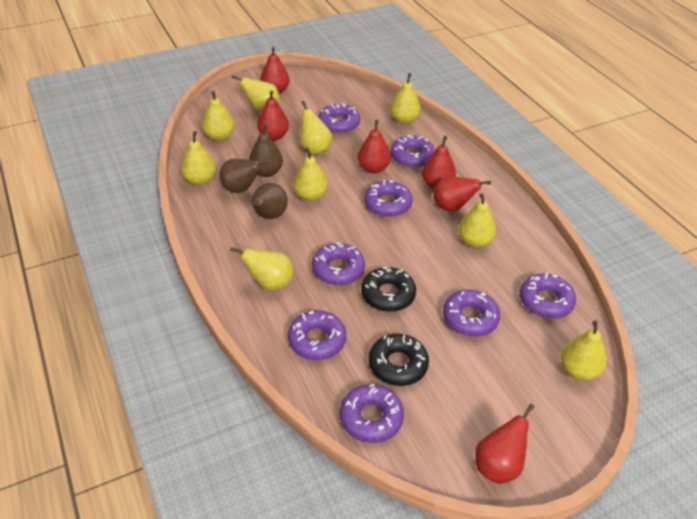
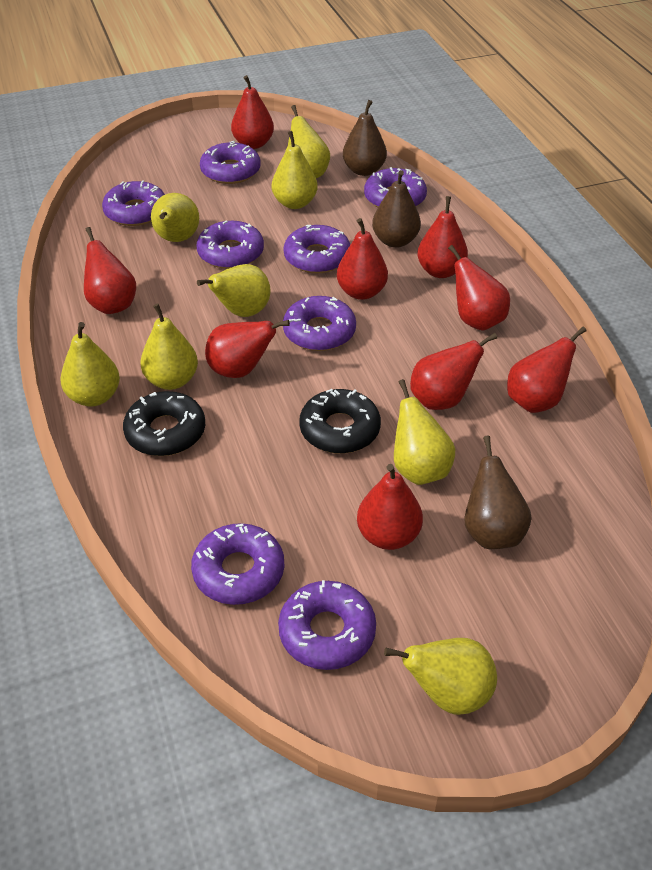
red pear: [257,91,289,141] [260,47,290,94] [358,120,391,173] [422,136,456,189] [433,177,491,212] [475,404,535,484] = 6 -> [84,227,136,314] [205,320,290,378] [231,75,274,149] [337,218,388,300] [357,464,423,550] [410,333,497,410] [417,196,468,278] [448,245,510,331] [507,327,586,413] = 9
yellow pear: [181,131,216,185] [202,91,234,141] [230,247,294,290] [232,75,280,112] [293,147,328,202] [300,101,332,155] [390,73,421,124] [459,193,496,248] [561,320,607,381] = 9 -> [60,322,120,407] [140,304,198,390] [151,193,199,242] [197,264,271,317] [272,131,318,209] [288,105,330,178] [384,638,497,715] [394,379,455,485] = 8

